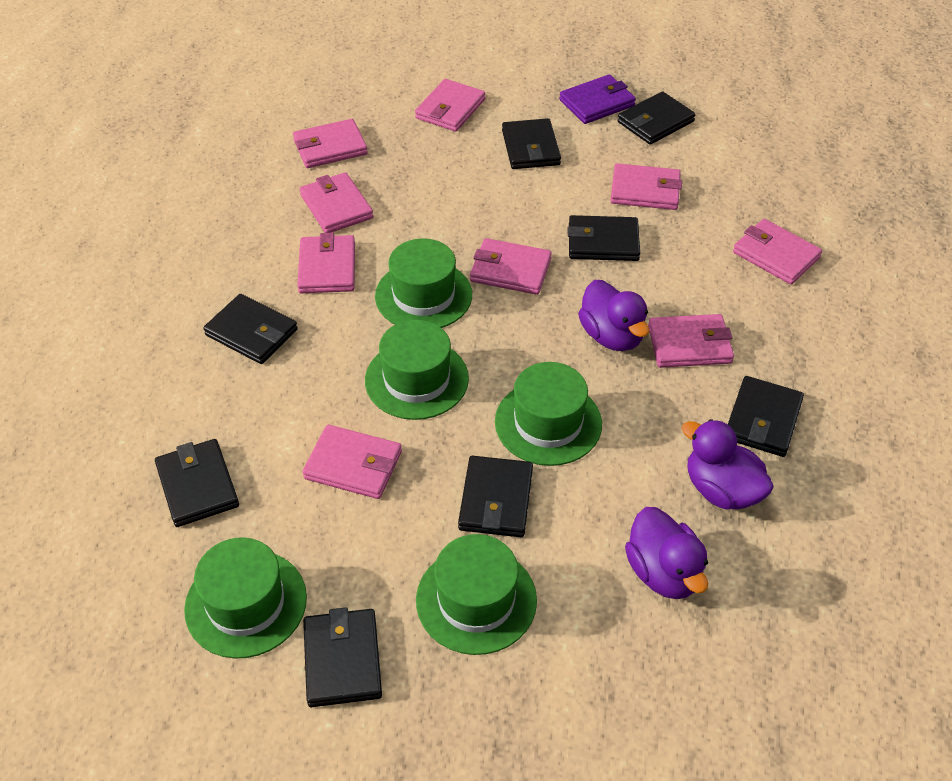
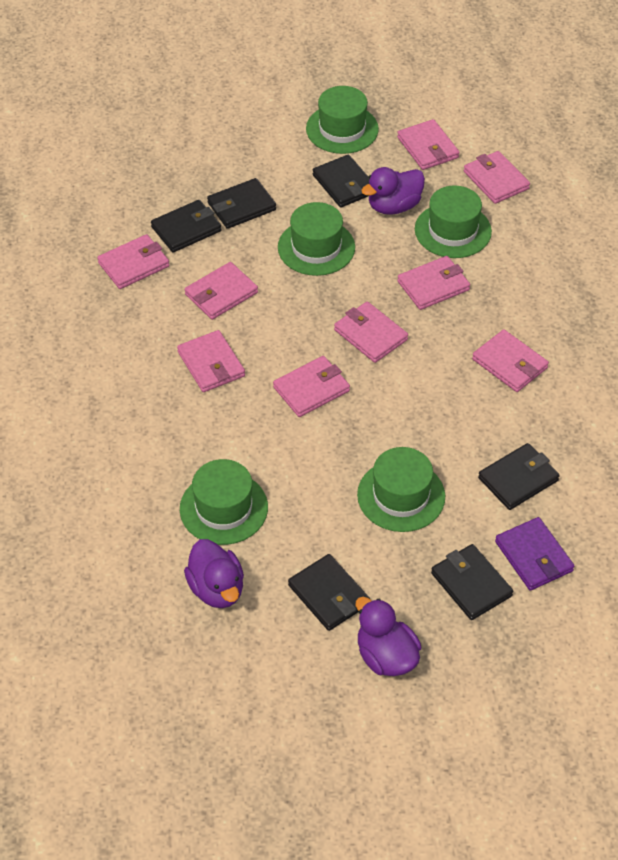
black wallet: [155,439,239,527] [203,294,298,364] [303,607,382,707] [458,456,533,537] [502,118,561,169] [568,215,640,261] [618,91,696,145] [728,376,804,457] = 8 -> [151,200,221,253] [207,178,276,229] [288,554,370,631] [313,155,369,208] [431,544,513,620] [478,443,560,510] = 6

